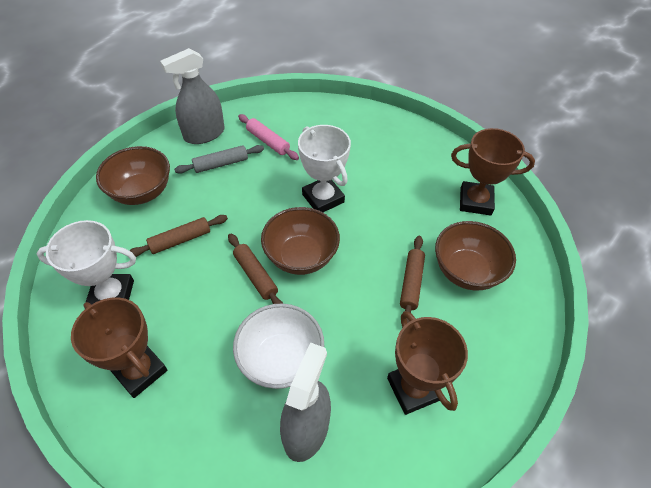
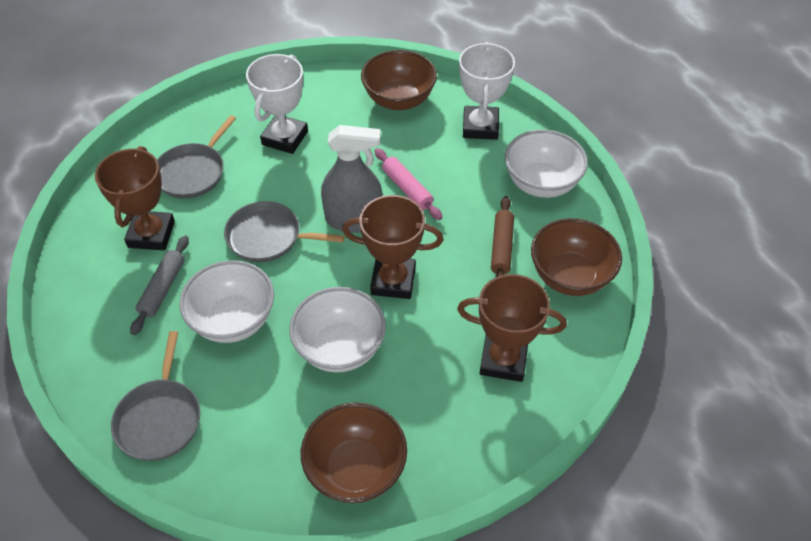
brown rolling pin: [129,215,228,257] [228,234,284,304] [400,236,425,323] = 3 -> [491,196,514,277] = 1
grey pan: none = 0 -> [111,331,200,461] [157,115,236,199] [224,201,344,262] = 3
grey spray bottle: [160,48,224,144] [280,342,331,462] = 2 -> [321,125,383,233] = 1
white bowl: [233,303,324,389] = 1 -> [179,260,274,343] [289,287,386,372] [505,130,588,198] = 3

